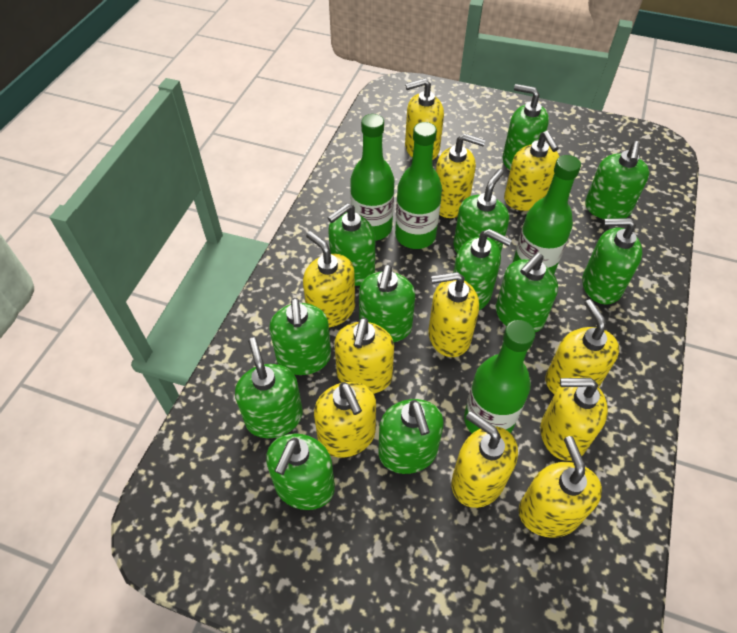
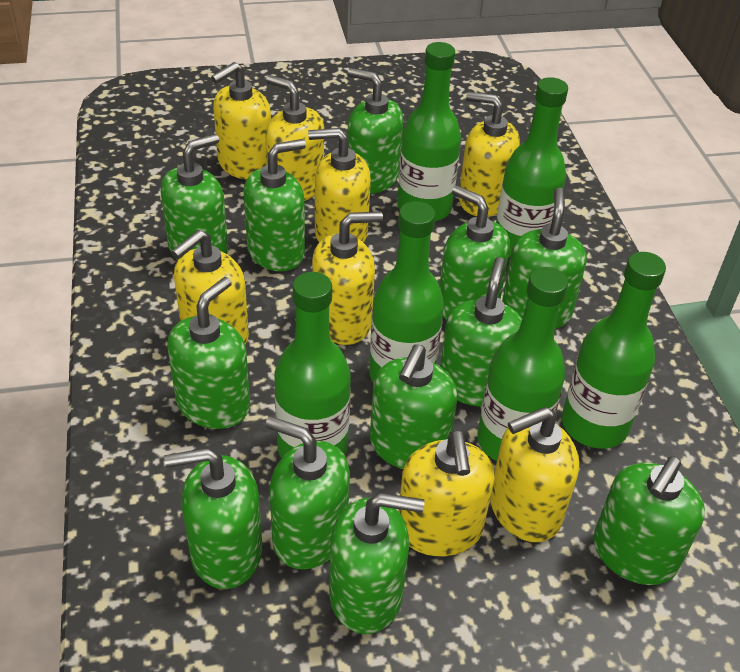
green bottle: [350,114,394,241] [395,122,442,249] [464,320,535,433] [513,155,581,274] = 4 -> [274,272,351,459] [369,201,444,382] [397,42,461,221] [477,267,568,461] [496,77,568,257] [562,252,666,449] = 6
yellow soap dispenser: [303,231,355,327] [314,382,376,458] [334,318,394,394] [405,78,444,160] [428,272,479,357] [436,133,486,218] [452,411,518,508] [504,131,559,211] [519,436,602,538] [541,377,608,461] [546,299,619,394] = 11 -> [171,230,249,344] [211,62,271,180] [266,75,324,201] [308,128,371,243] [312,211,383,345] [398,430,495,556] [459,92,520,217] [490,407,579,542] = 8

